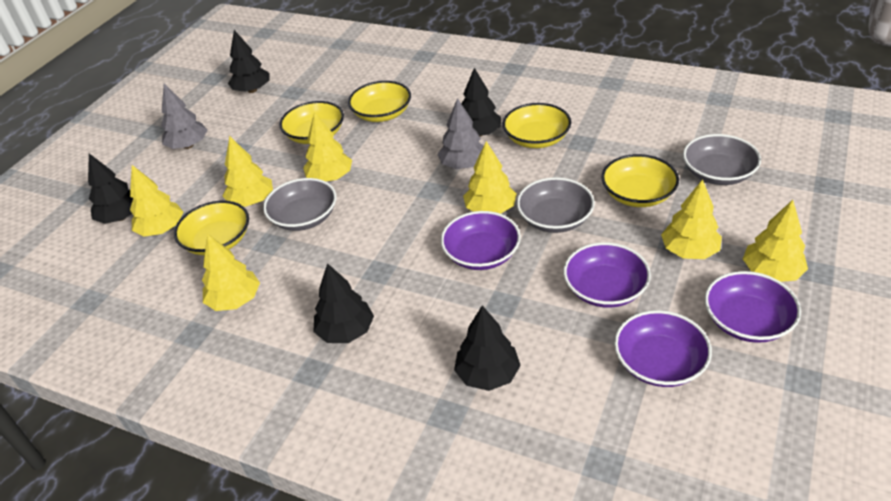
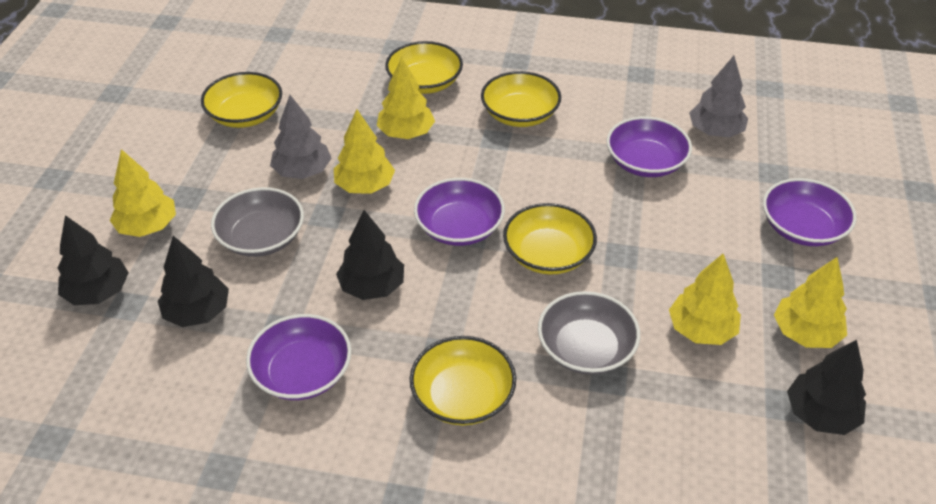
black tree: [88,154,133,224] [228,30,270,93] [314,263,374,343] [454,305,521,391] [461,68,501,137] = 5 -> [58,215,129,305] [158,236,229,327] [336,210,404,300] [787,340,866,435] = 4
grey bowl: [263,178,336,231] [517,177,595,233] [683,134,761,185] = 3 -> [211,187,304,257] [538,291,640,375] = 2
yellow tree: [130,165,183,237] [202,234,260,311] [223,136,273,207] [303,112,352,182] [463,141,516,214] [661,179,722,259] [743,200,808,282] = 7 -> [110,149,176,237] [334,109,395,194] [377,57,435,139] [669,254,741,345] [774,257,847,348] = 5

